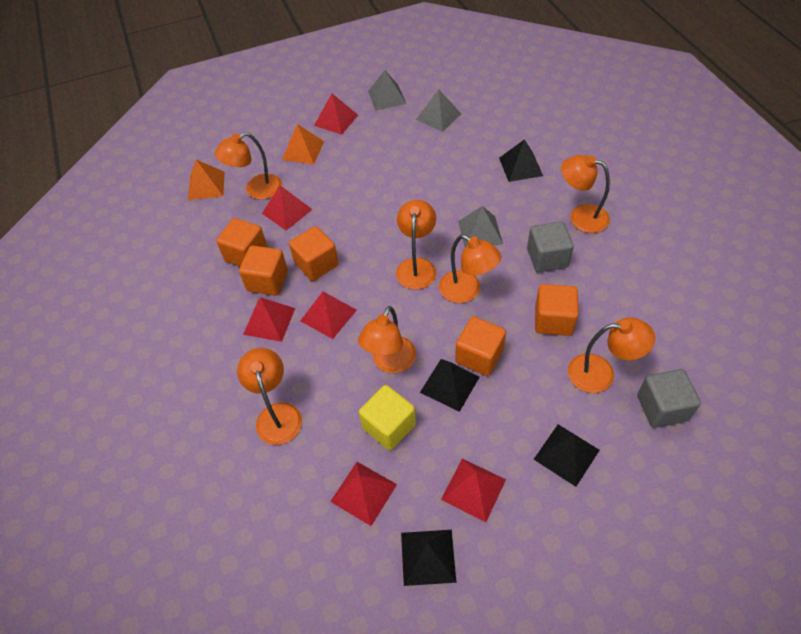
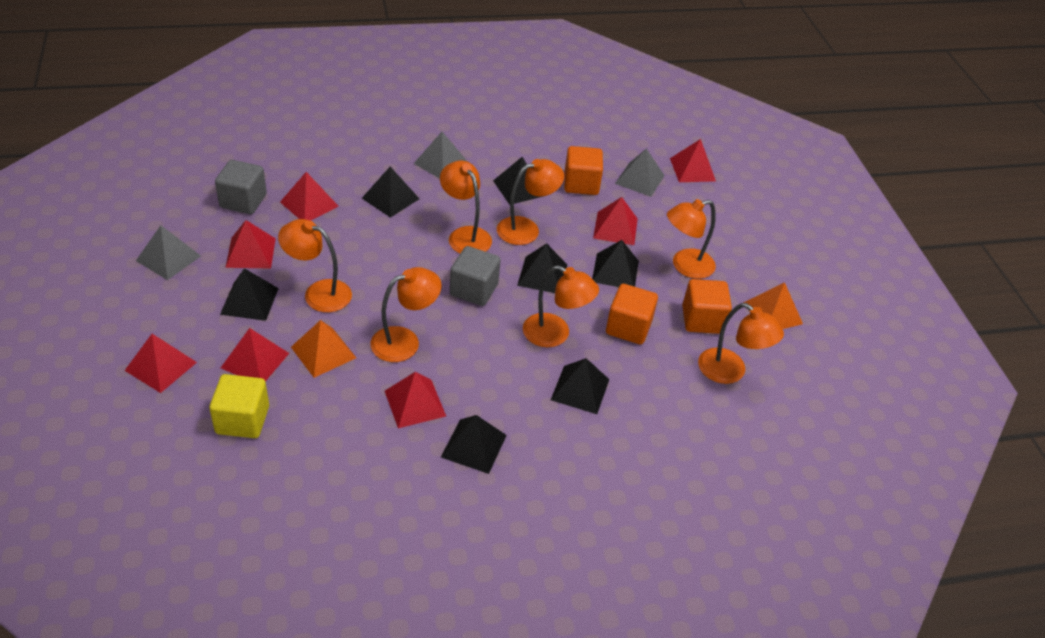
black pyramid: [401,530,457,586] [420,359,480,412] [499,139,543,182] [534,424,600,487] = 4 -> [220,268,279,321] [362,167,419,218] [441,415,507,474] [493,157,544,205] [517,243,567,293] [551,358,610,414] [592,240,639,287] = 7
orange cube: [216,218,267,266] [239,245,288,296] [289,226,339,281] [455,316,506,376] [535,284,578,336] = 5 -> [564,146,603,195] [606,284,658,344] [682,279,732,334] = 3
red pyramid: [243,297,295,342] [262,185,313,230] [301,291,357,339] [314,93,358,135] [330,462,397,526] [441,459,506,522] = 6 -> [124,334,197,393] [221,328,289,382] [225,220,276,268] [280,172,339,221] [385,372,446,428] [593,197,638,245] [670,139,716,182] = 7

